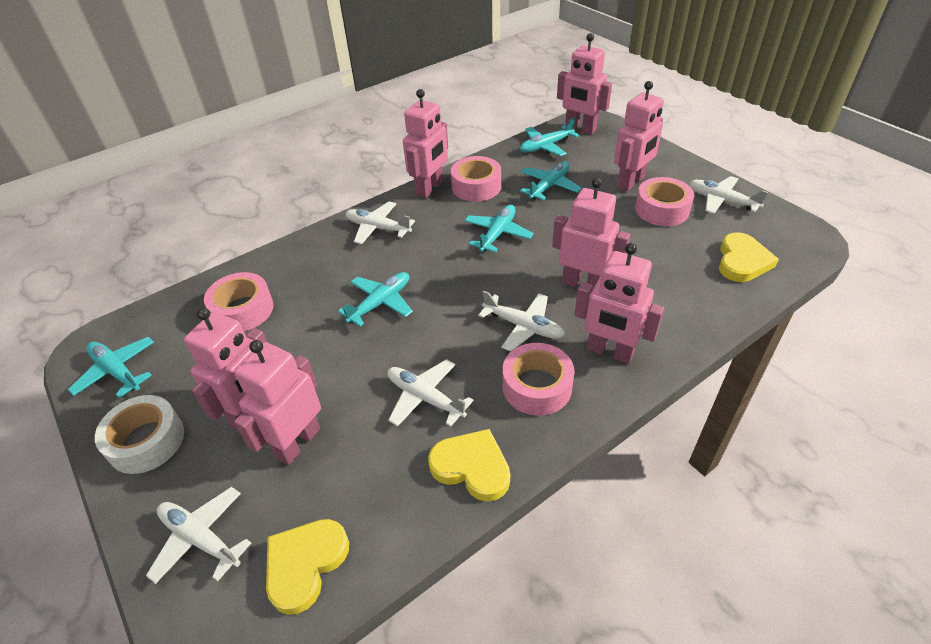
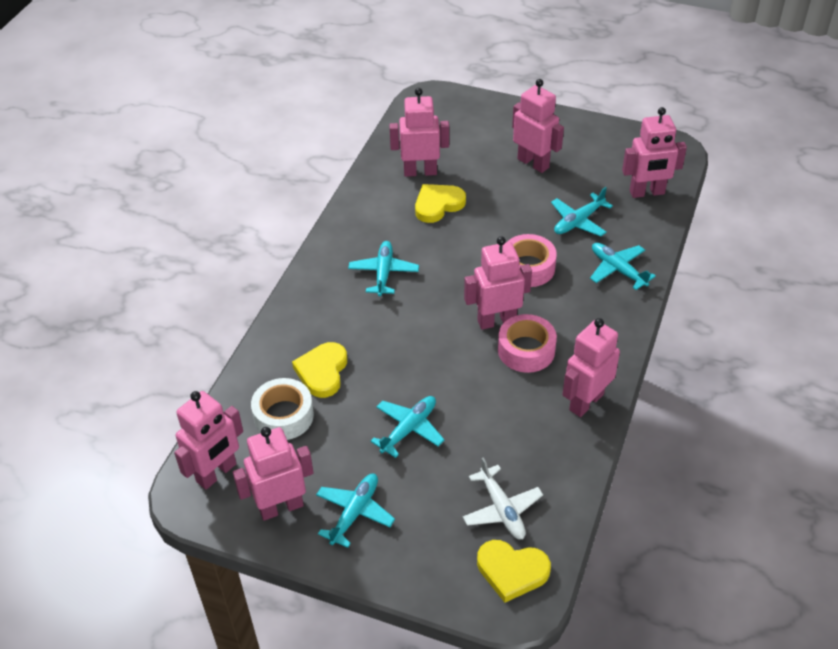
pink tape: [204,272,274,331] [451,156,501,201] [502,343,575,415] [635,177,694,226] = 4 -> [498,314,557,373] [507,234,557,287] = 2
white plane: [146,487,251,584] [345,201,415,244] [387,359,473,427] [478,291,565,352] [689,176,768,214] = 5 -> [463,457,543,539] = 1

